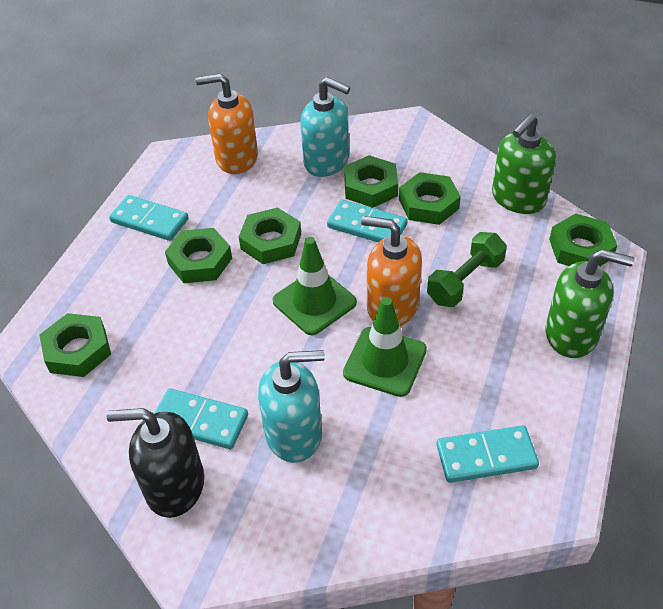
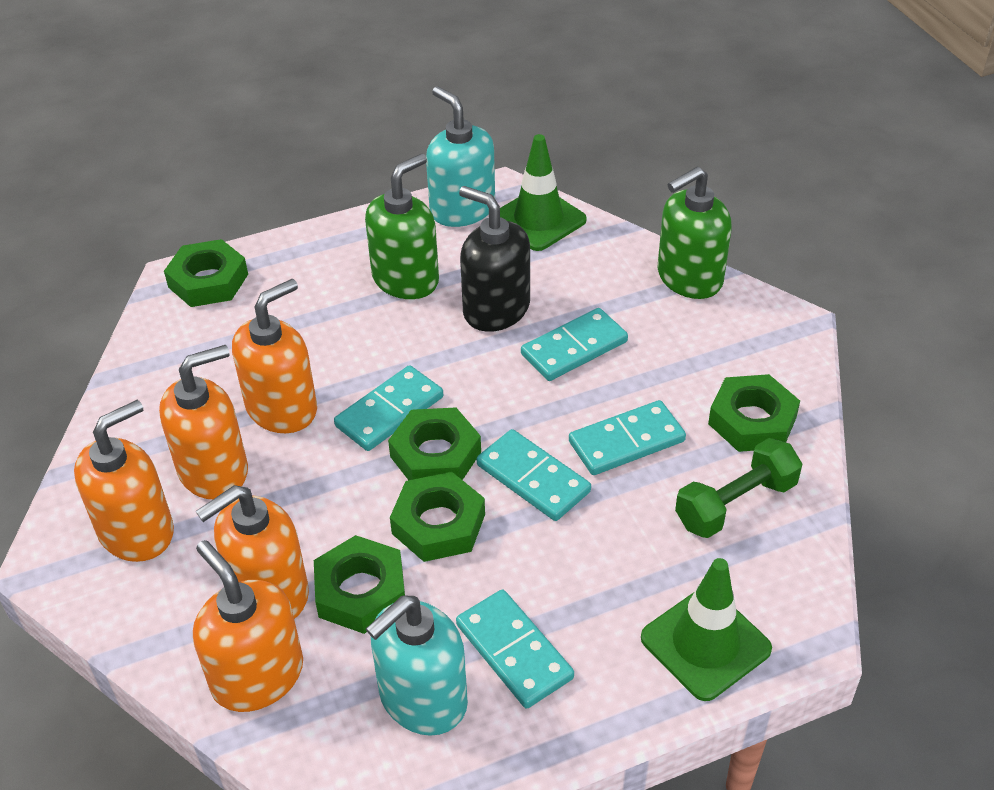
green nut: [40,313,111,377] [165,228,232,283] [239,207,301,264] [344,155,398,208] [399,172,461,225] [549,214,618,266] = 6 -> [164,239,248,307] [314,535,405,634] [388,407,481,480] [390,472,485,562] [708,374,800,452] = 5
orange soap dispenser: [195,73,258,174] [361,216,422,326] = 2 -> [74,400,174,562] [159,345,248,499] [193,540,303,712] [196,485,309,619] [232,279,317,433] = 5
turquoise domino: [109,195,189,241] [154,388,248,449] [327,200,408,242] [437,425,539,483] = 4 -> [334,365,443,451] [456,589,574,709] [477,429,591,521] [521,308,628,381] [569,400,686,475] = 5

